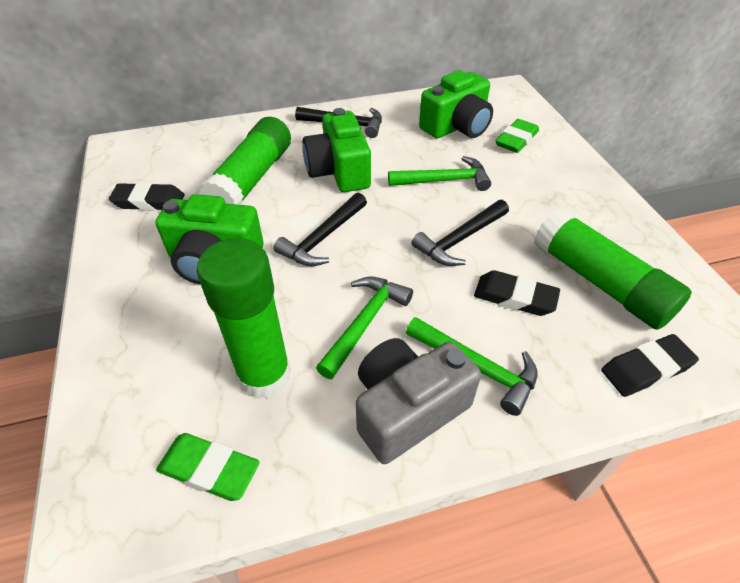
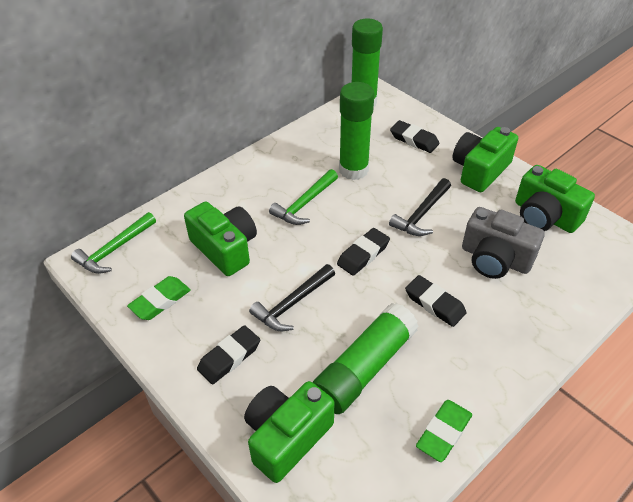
black eraser: [109,182,184,211] [474,270,560,316] [601,334,699,397] = 3 -> [197,325,260,385] [337,228,390,276] [390,120,440,153] [405,275,467,327] = 4
black hammer: [273,192,367,266] [295,107,382,138] [412,200,509,266] = 3 -> [249,264,335,331] [389,178,451,236] = 2
green camera: [156,194,263,285] [303,108,371,192] [419,70,493,138] = 3 -> [184,202,257,276] [244,381,334,483] [453,127,518,192] [515,165,595,233] = 4
green hammer: [316,276,413,379] [388,156,491,191] [406,317,538,416] = 3 -> [71,212,156,274] [269,169,338,225] = 2

